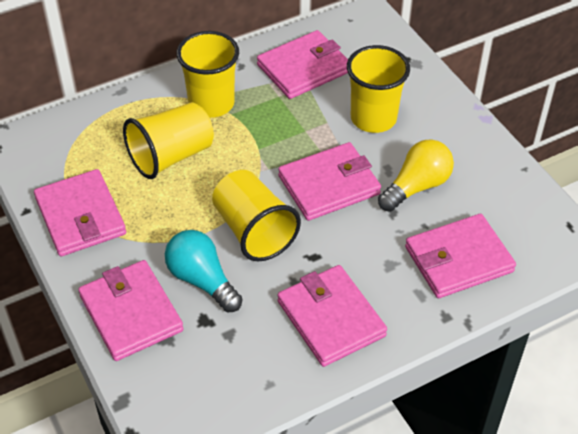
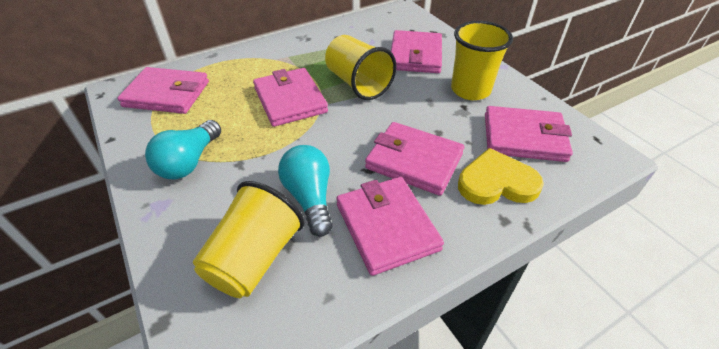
turquoise light bulb: [165,230,243,312] = 1 -> [145,120,221,179] [278,145,333,237] = 2
yellow cup: [123,102,214,179] [176,31,239,118] [212,170,301,261] [347,45,410,133] = 4 -> [193,181,305,298] [325,35,396,100] [451,21,513,100] = 3
yellow heart: none = 0 -> [458,148,544,205] = 1
yellow light bulb: [378,139,454,212] = 1 -> none = 0

